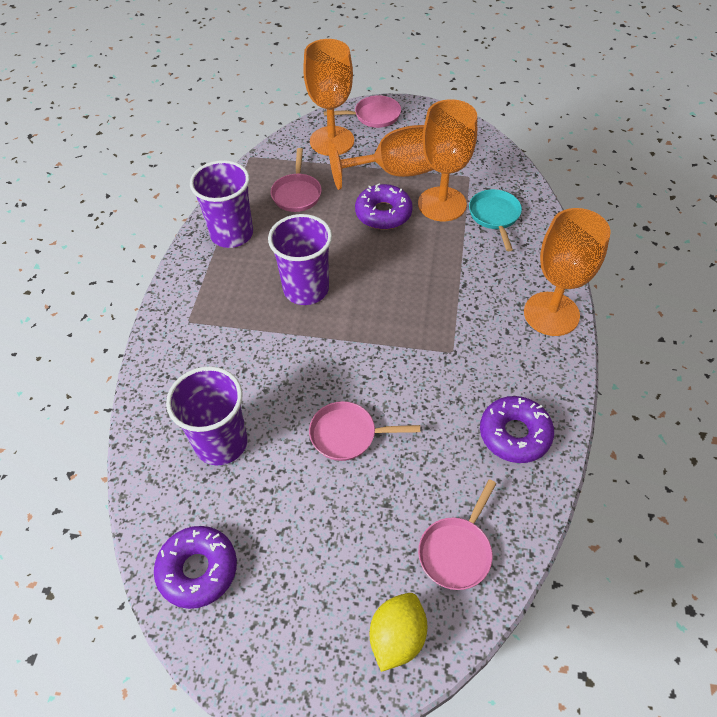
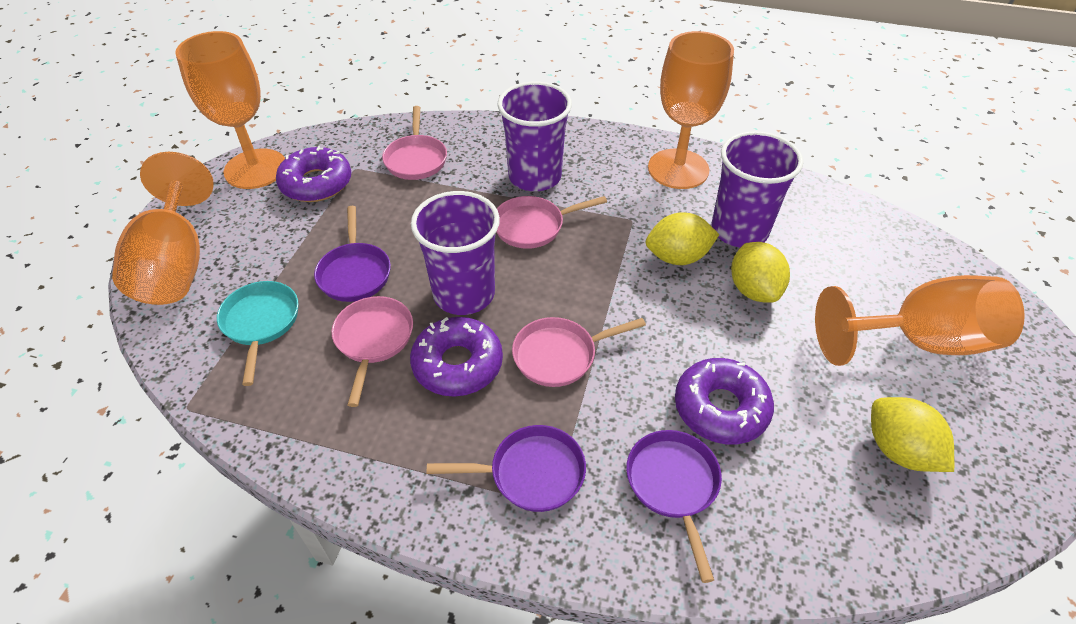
purple pan: none = 0 -> [314,206,391,302] [427,425,586,512] [626,430,722,583] = 3
yellow lemon: [370,593,427,672] = 1 -> [646,213,720,265] [731,242,790,303] [871,397,954,472] = 3

